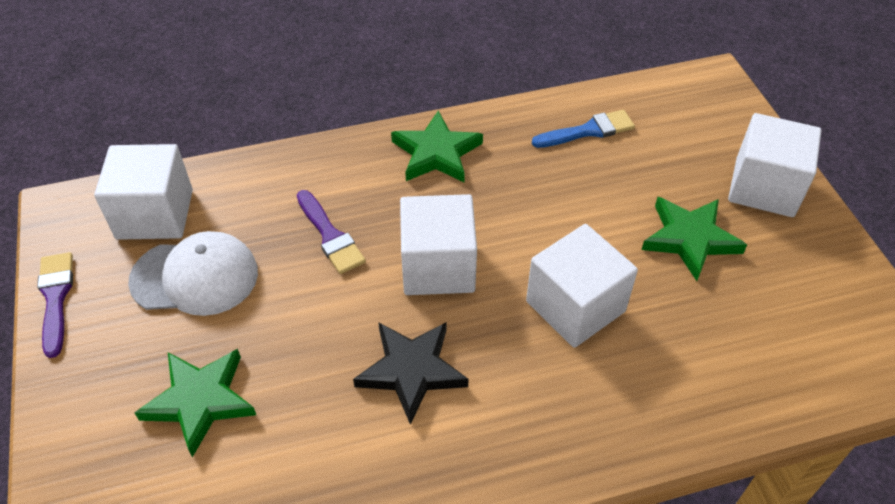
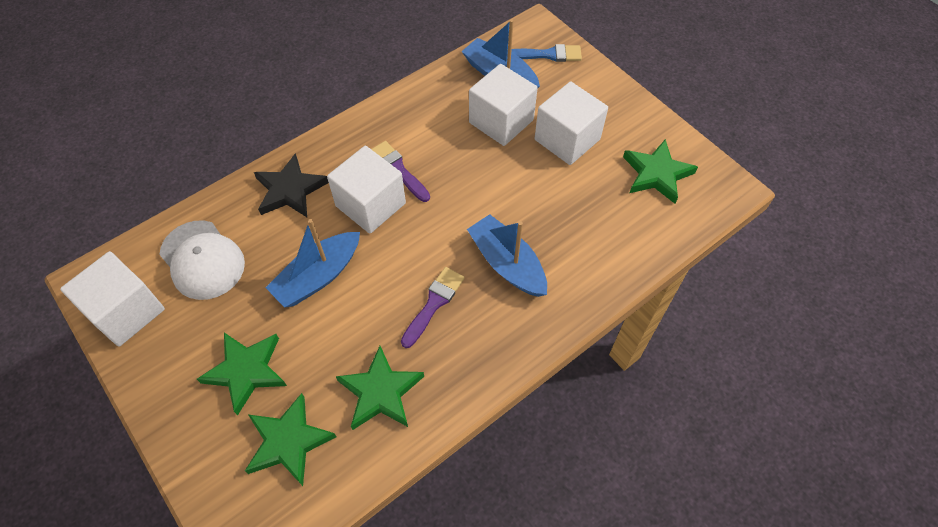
blue boat: none = 0 -> [266,219,360,308] [462,19,540,88] [467,214,547,297] = 3
green star: [135,349,256,457] [391,111,483,182] [642,197,747,281] = 3 -> [197,333,287,415] [245,393,336,486] [336,346,424,430] [623,139,698,204] = 4

